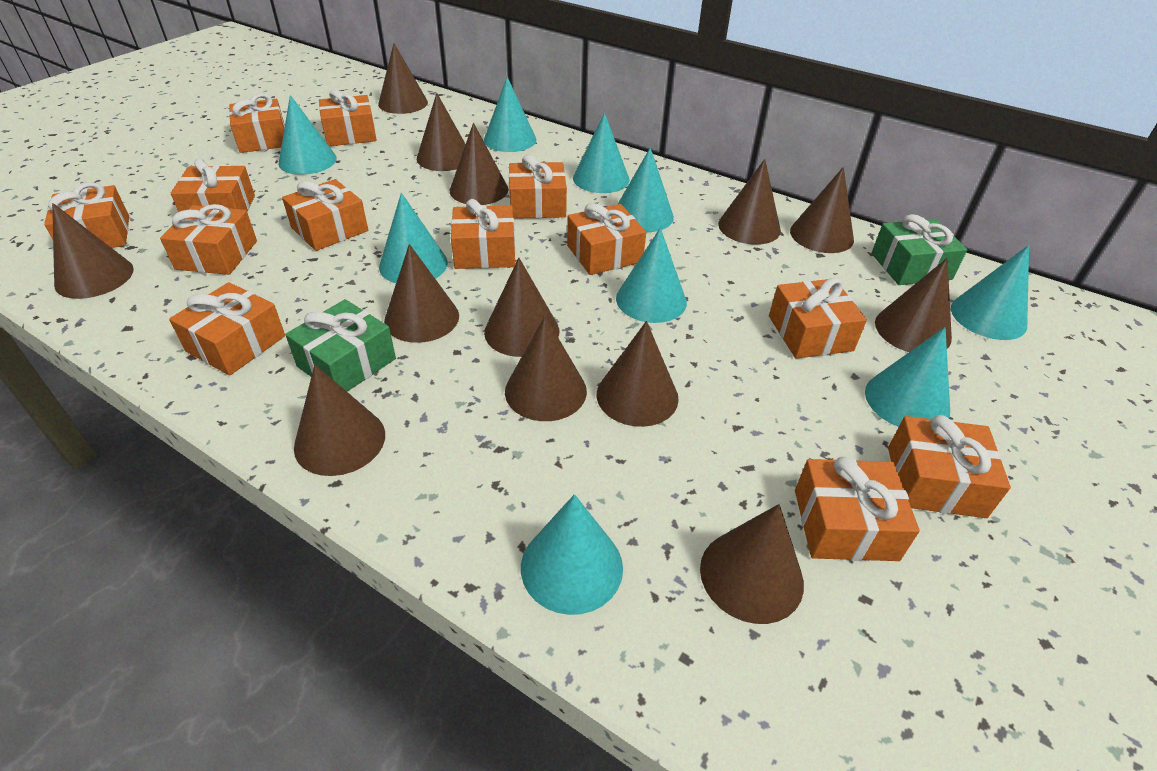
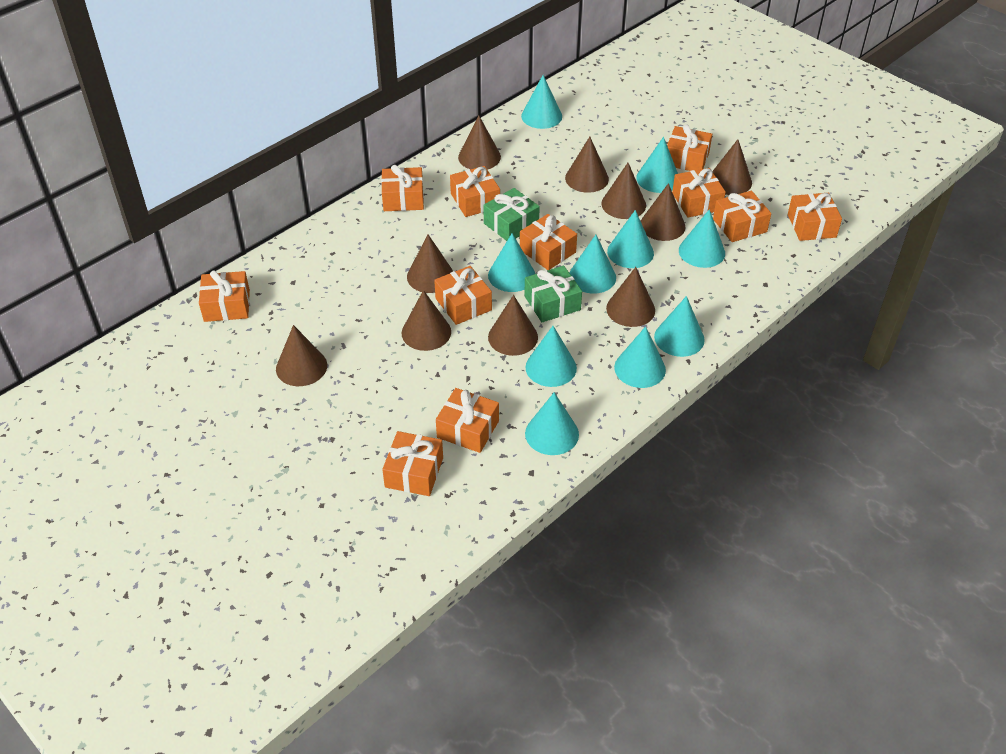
brown cone: [52,203,133,299] [294,365,385,476] [378,43,428,114] [384,244,459,343] [417,93,466,171] [450,123,508,205] [484,258,559,357] [505,316,587,421] [597,321,679,427] [700,504,804,624] [718,159,781,245] [790,167,854,253] [875,258,952,352] = 13 -> [276,325,327,386] [402,290,451,351] [407,234,453,293] [458,115,501,169] [488,295,538,356] [565,137,609,193] [602,163,646,219] [606,267,655,327] [641,183,685,241] [712,139,752,195] = 10
orange gift: [44,182,129,248] [160,204,257,275] [169,282,285,375] [171,158,255,212] [229,93,285,153] [282,179,368,251] [319,89,377,146] [451,199,515,269] [509,155,567,219] [567,203,646,275] [769,278,867,359] [795,457,920,561] [888,415,1011,518] = 13 -> [199,270,250,322] [381,165,424,211] [382,431,443,496] [434,266,492,325] [436,388,499,453] [450,166,500,217] [520,214,577,270] [667,125,712,171] [672,168,726,217] [713,191,771,242] [788,193,842,241] = 11
turquoise cone: [278,95,337,175] [379,193,448,283] [484,77,536,152] [521,494,623,615] [573,113,629,193] [616,228,687,323] [618,148,674,232] [865,327,950,427] [951,245,1029,340] = 9 -> [488,233,535,292] [521,75,562,129] [525,326,577,387] [525,392,579,455] [569,235,616,294] [607,210,654,268] [614,326,666,388] [636,137,678,193] [654,296,705,357] [679,209,725,268] = 10

